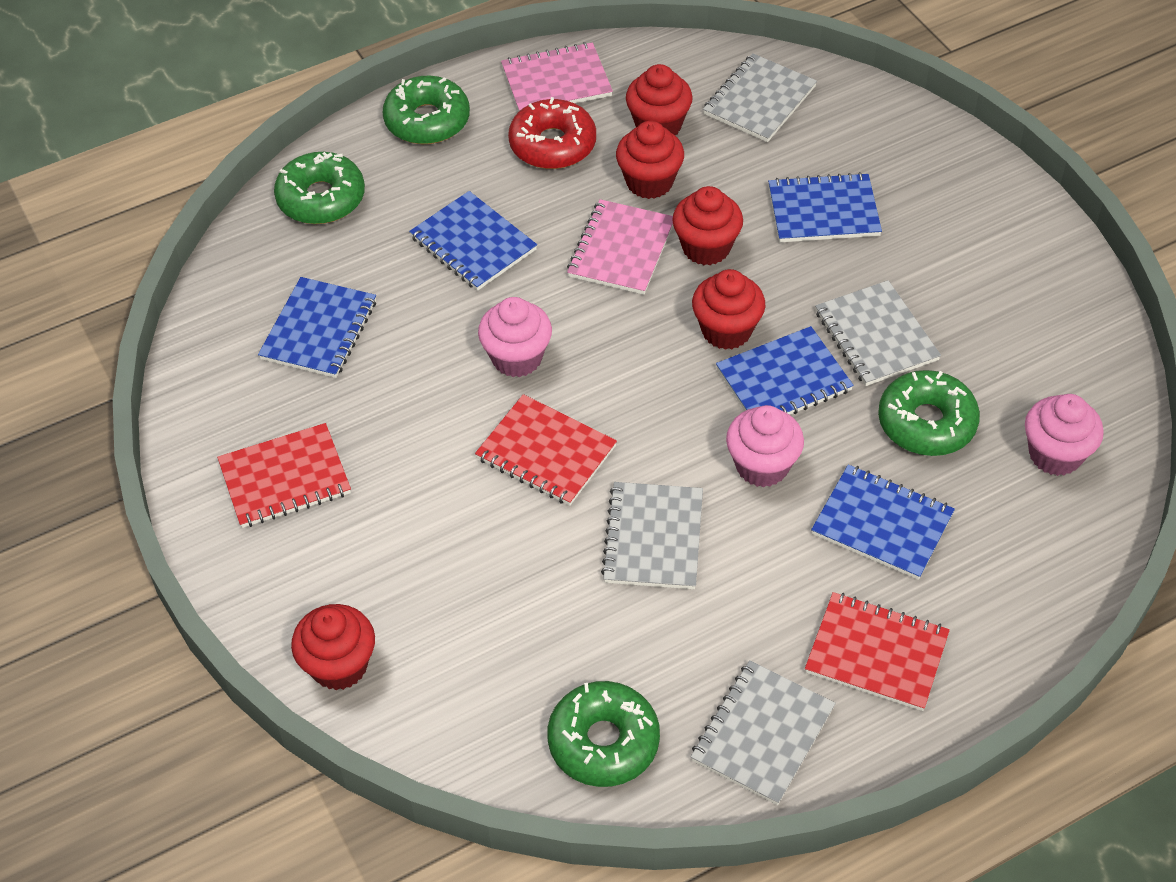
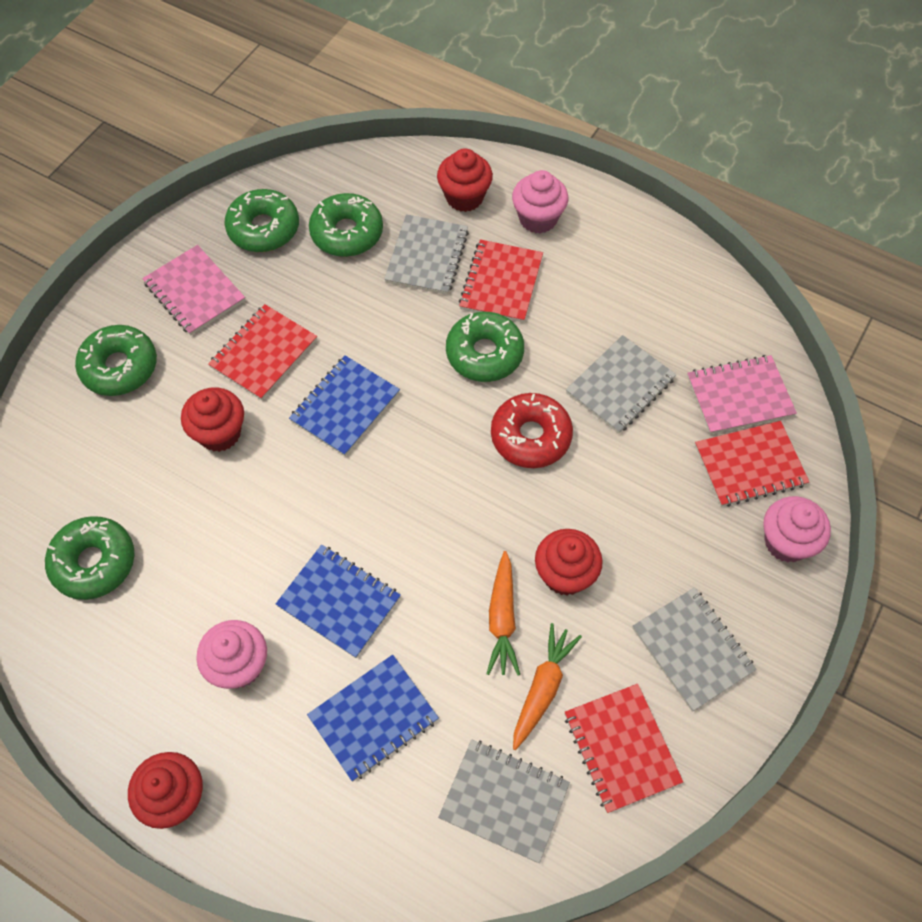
blue notebook: [258,277,376,378] [409,191,537,291] [716,326,854,415] [768,172,882,242] [811,464,955,580] = 5 -> [276,545,401,658] [289,355,400,456] [307,655,439,781] = 3
green donut: [274,152,365,224] [383,76,470,144] [547,681,660,787] [878,370,980,456] = 4 -> [45,516,135,600] [75,325,157,396] [225,189,299,252] [309,193,383,257] [446,312,524,382] = 5
orange carrot: none = 0 -> [487,551,520,676] [513,623,582,750] = 2
red cupcake: [291,604,375,690] [616,121,684,199] [626,64,693,135] [672,186,743,265] [692,269,765,350] = 5 -> [128,752,203,829] [181,388,244,452] [437,148,493,212] [535,529,603,595] = 4
red notebook: [217,423,351,528] [475,394,617,506] [805,592,950,711] = 3 -> [208,304,317,400] [459,239,543,323] [564,684,683,813] [695,421,809,507] = 4

